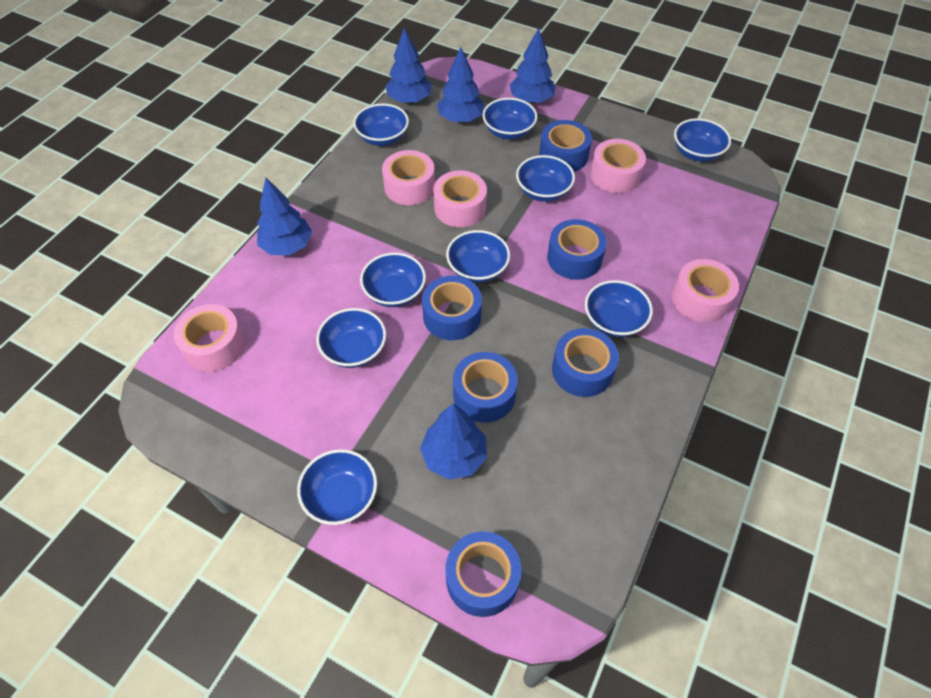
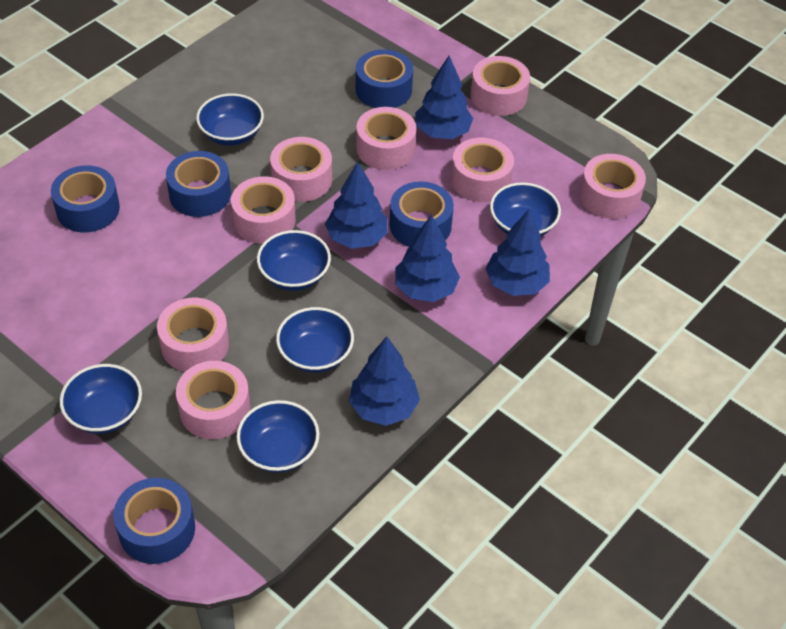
blue bowl: [297,449,377,525] [316,308,386,368] [353,104,409,146] [360,253,426,307] [446,230,510,283] [483,98,537,140] [516,155,575,202] [585,280,653,337] [674,118,731,162] = 9 -> [60,364,142,434] [196,93,264,146] [236,400,319,473] [257,230,331,291] [276,307,354,373] [490,182,561,236] = 6
blue tape: [422,276,482,340] [445,531,522,617] [453,352,518,423] [539,120,592,172] [547,219,607,280] [552,328,619,397] = 6 -> [51,165,120,232] [113,478,195,564] [166,151,231,217] [356,49,413,108] [389,181,454,247] = 5
pink tape: [174,304,245,371] [382,150,435,205] [433,171,487,227] [590,139,646,193] [672,259,739,322] = 5 -> [157,298,229,372] [176,361,250,439] [231,176,296,244] [270,137,332,202] [356,107,416,170] [451,138,514,202] [471,56,530,116] [579,154,646,219] = 8

